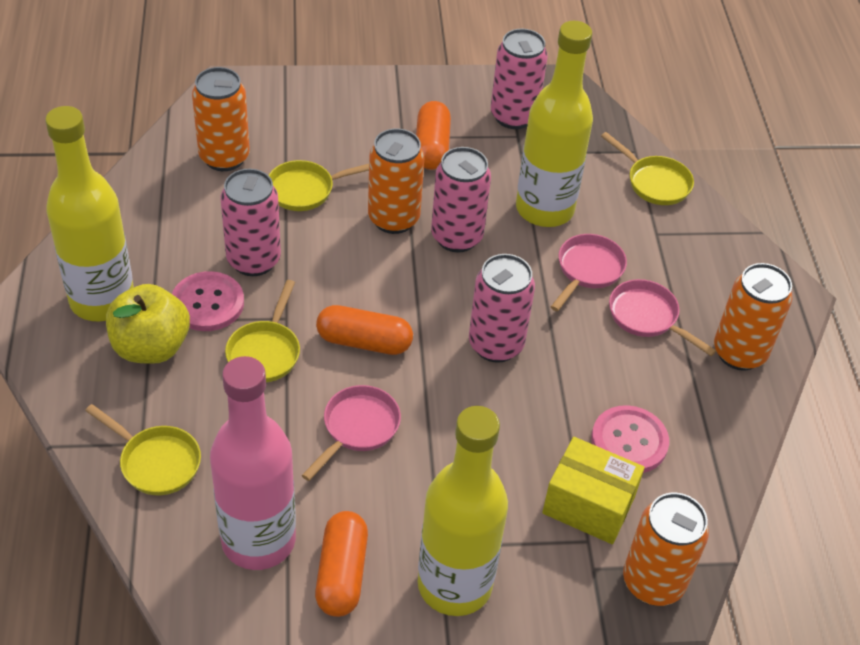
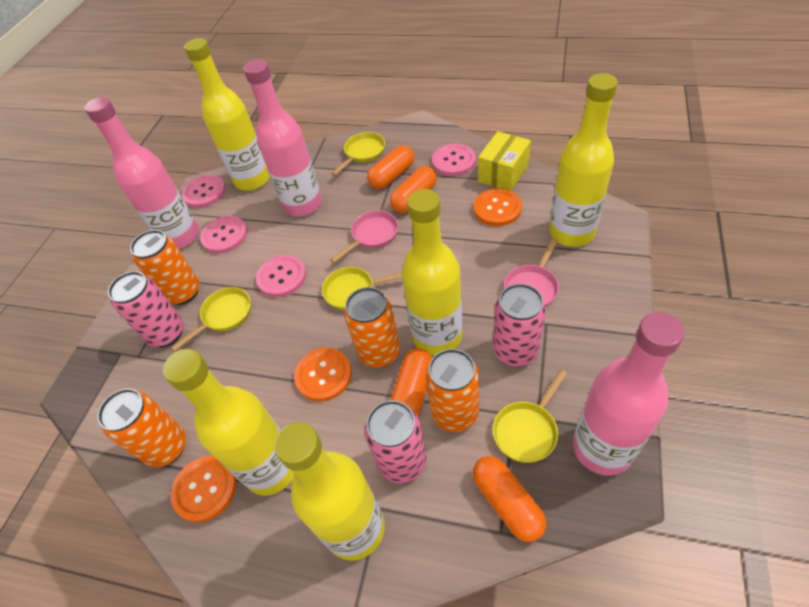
orange button: none = 0 -> [171,456,237,523] [294,348,352,402] [474,189,522,226] = 3
orange capsule: [315,511,368,617] [316,305,413,355] [416,101,451,170] = 3 -> [367,145,414,189] [390,166,437,213] [390,348,432,416] [472,456,546,542] = 4
pink bottle: [210,356,296,570] = 1 -> [84,97,199,249] [243,59,322,217] [573,312,684,476] = 3
pink button: [172,271,244,331] [591,405,669,473] = 2 -> [182,175,226,208] [200,216,248,254] [256,255,306,297] [432,144,476,176] = 4
pink can: [220,169,281,276] [431,147,491,253] [469,254,535,363] [491,28,548,129] = 4 -> [108,271,183,347] [365,400,427,483] [493,284,546,367] = 3
pink pan: [302,385,401,481] [551,234,627,311] [609,279,716,356] = 3 -> [330,210,398,263] [504,237,559,307] = 2
yellow apple: [106,284,190,364] = 1 -> none = 0
yellow bottle: [45,106,134,322] [418,406,508,616] [516,21,593,227] = 3 -> [163,349,294,496] [184,38,270,191] [274,422,385,561] [401,189,462,356] [549,73,618,247] = 5

